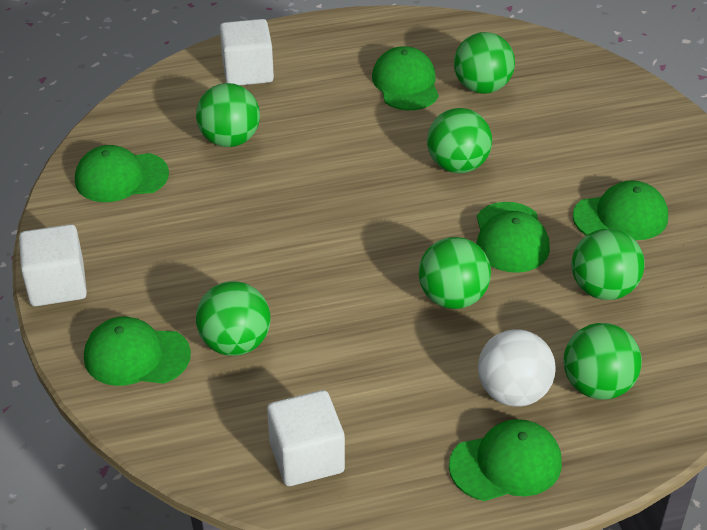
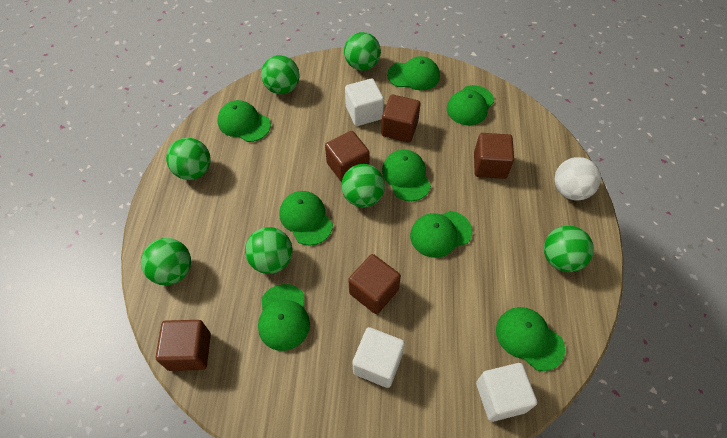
brown cube: none = 0 -> [156,320,211,371] [325,131,369,182] [348,254,401,314] [381,95,420,142] [474,133,514,179] = 5
green cap: [75,145,169,202] [84,317,191,386] [372,46,439,110] [449,419,562,501] [477,202,550,273] [573,180,668,240] = 6 -> [218,100,271,142] [258,284,310,351] [279,191,333,246] [382,150,431,201] [387,56,440,90] [410,211,472,258] [447,85,494,125] [496,307,565,371] = 8

